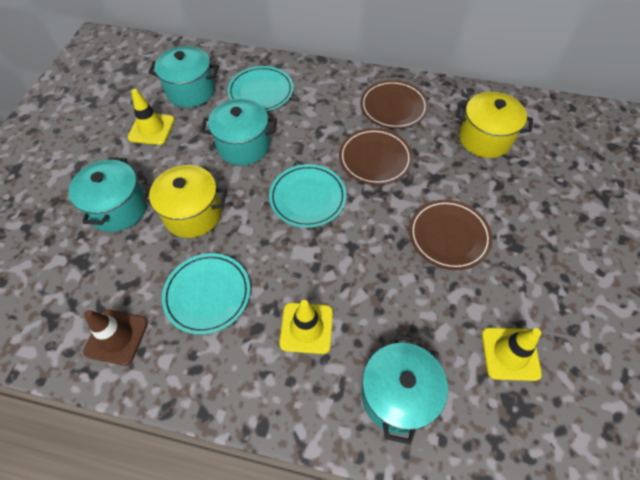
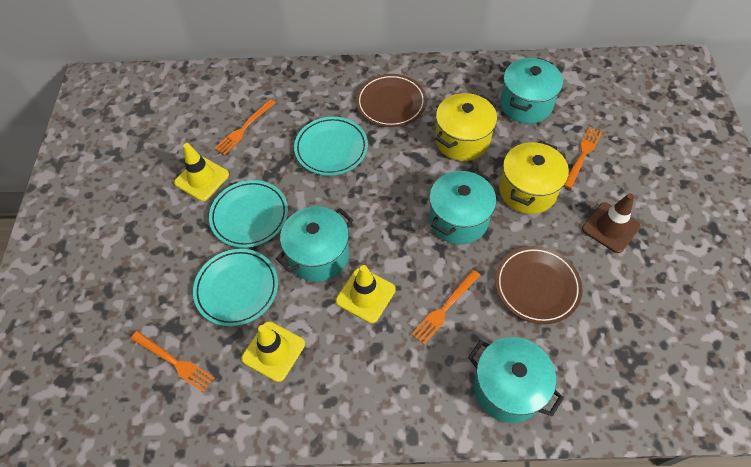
brown plate: [339,128,413,185] [360,80,429,129] [409,200,492,270] = 3 -> [356,74,426,127] [495,246,582,324] = 2
orange fork: none = 0 -> [130,331,214,392] [215,100,275,155] [411,270,481,345] [564,127,603,189] = 4

